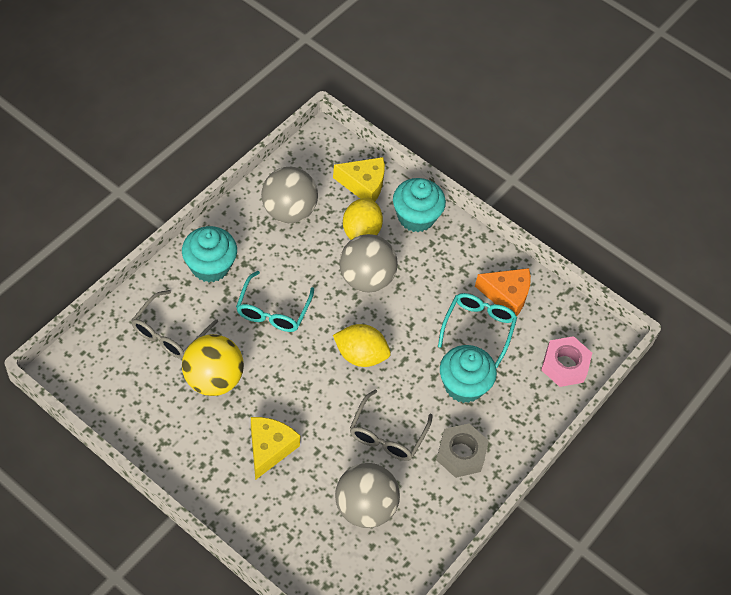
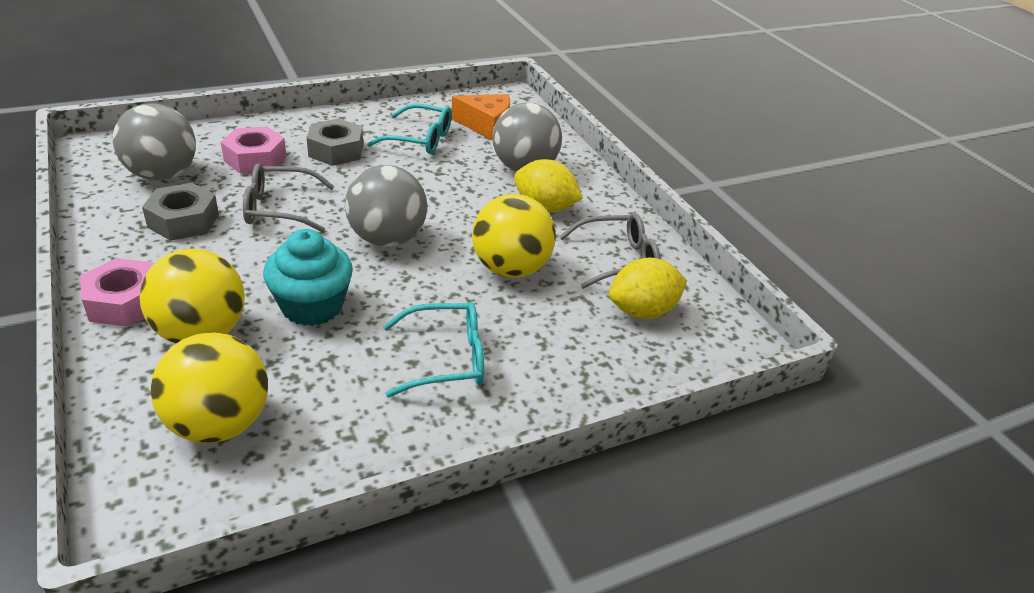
grey nut: [436,423,489,478] = 1 -> [142,183,219,241] [307,118,363,166] = 2
pink nut: [541,336,592,387] = 1 -> [80,258,154,327] [221,127,287,174] = 2
turquoise cupcake: [182,226,237,282] [393,178,446,232] [440,345,497,403] = 3 -> [263,229,353,326] = 1
yellow ball: [182,334,244,396] = 1 -> [139,249,245,343] [150,332,268,443] [472,194,556,278] = 3
yellow cheese: [251,417,300,480] [333,157,385,201] = 2 -> none = 0

